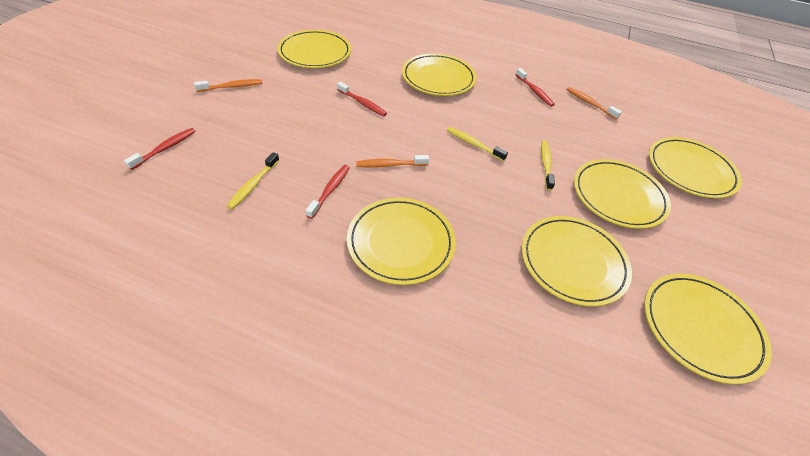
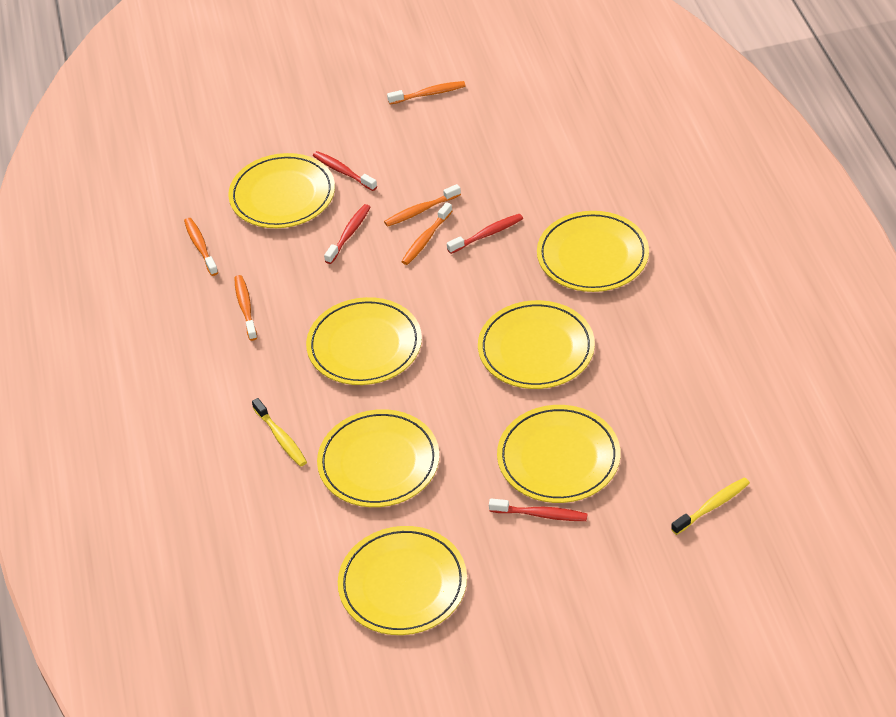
orange toothbrush: [194,79,263,92] [356,155,429,167] [567,87,622,119] = 3 -> [184,218,218,276] [234,275,257,341] [384,184,461,227] [387,81,465,104] [401,202,452,265] = 5
yellow toothbrush: [227,152,279,209] [447,127,508,161] [541,141,555,191] = 3 -> [252,398,307,467] [671,477,750,535] = 2

